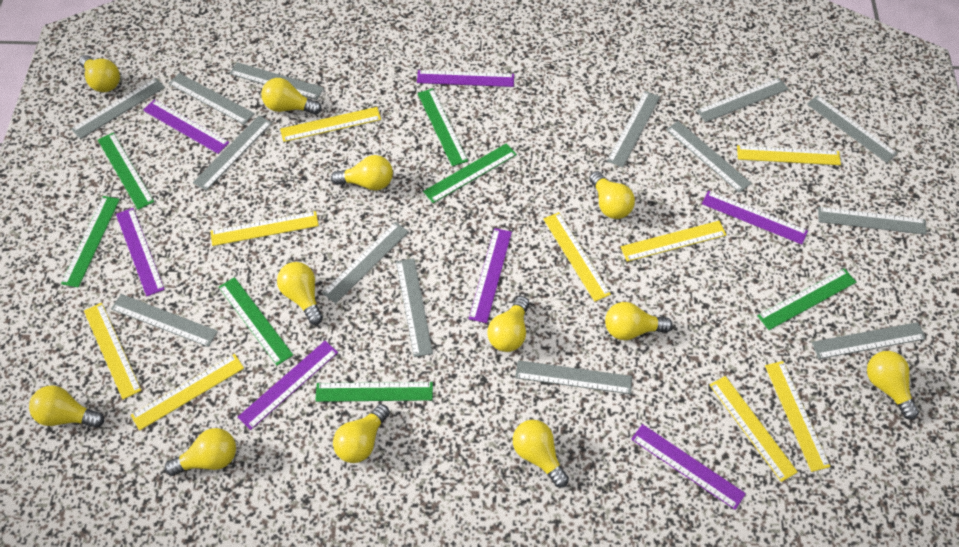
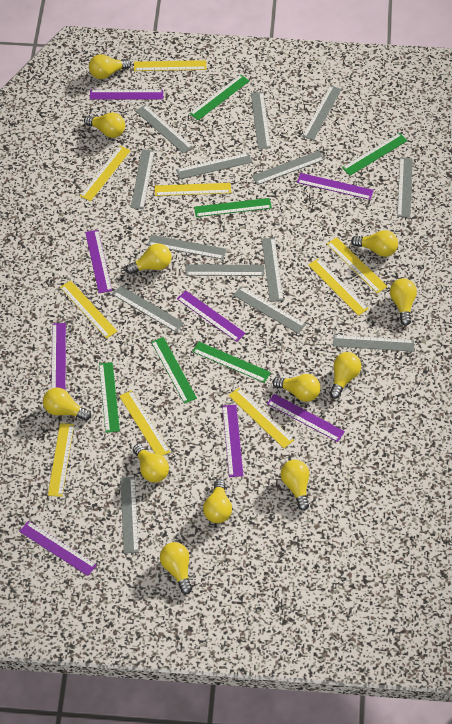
green ruler: [61,196,120,288] [98,133,154,210] [219,277,293,366] [315,382,433,402] [417,88,468,166] [423,143,517,203] [757,268,856,330] = 7 -> [99,362,120,433] [151,337,197,404] [189,74,249,120] [192,342,271,383] [194,198,272,217] [342,133,408,176] = 6
purple ruler: [116,208,165,297] [143,99,229,154] [238,341,338,430] [417,70,514,87] [469,228,512,323] [631,424,746,510] [702,191,808,244] = 7 -> [19,521,97,576] [51,323,66,390] [85,230,112,293] [90,90,163,100] [177,291,246,342] [222,405,244,477] [267,394,345,442] [297,173,374,200] = 8

